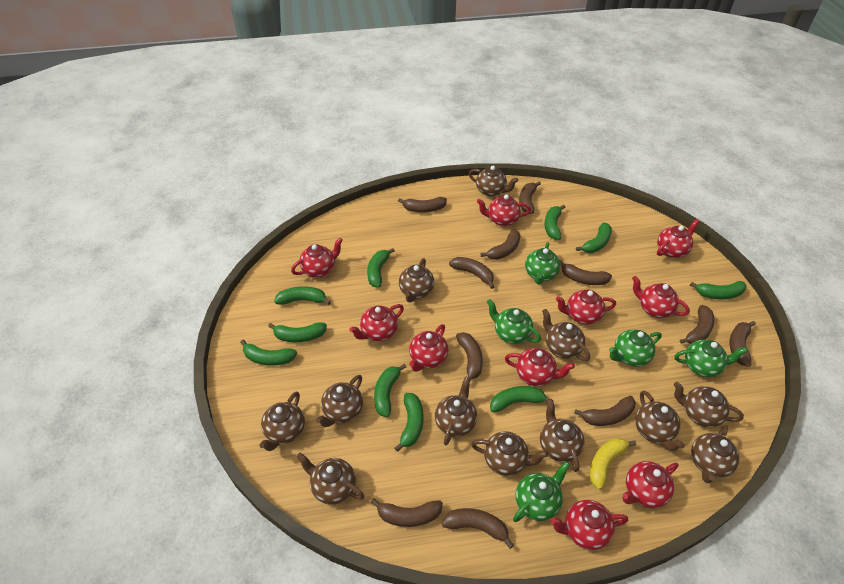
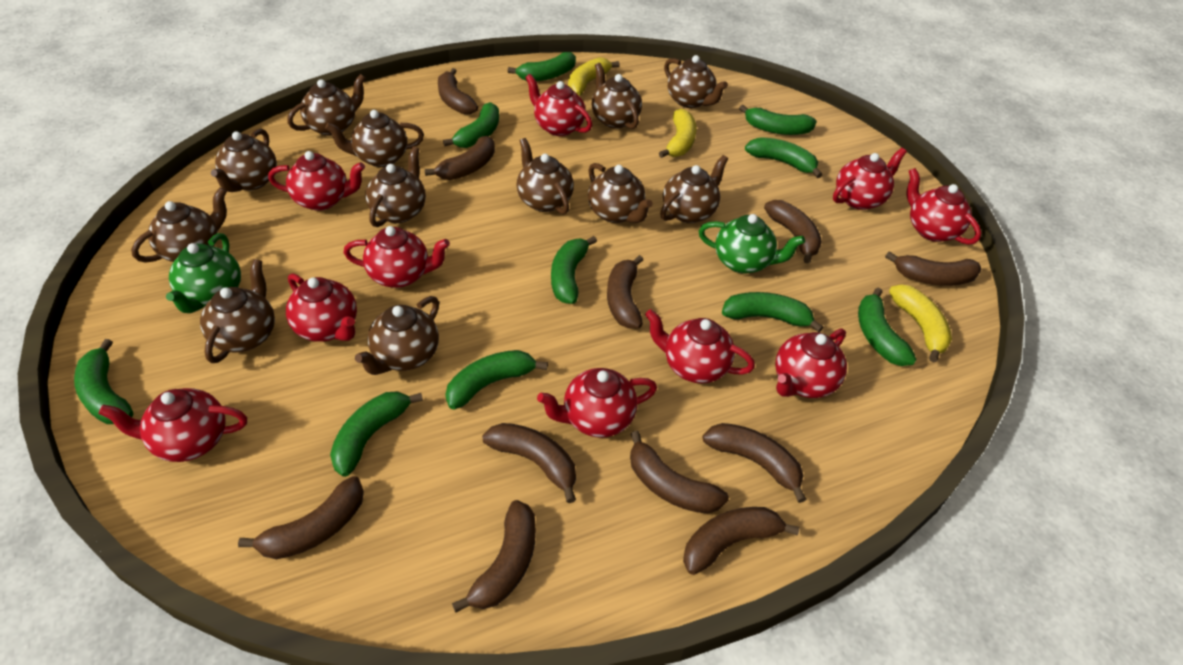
green teapot: [487,299,541,344] [513,462,570,522] [525,242,561,285] [609,329,662,367] [674,339,748,377] = 5 -> [166,233,241,313] [699,214,805,274] = 2
yellow banana: [589,438,636,490] = 1 -> [568,57,620,96] [659,109,697,158] [889,284,952,362] = 3

